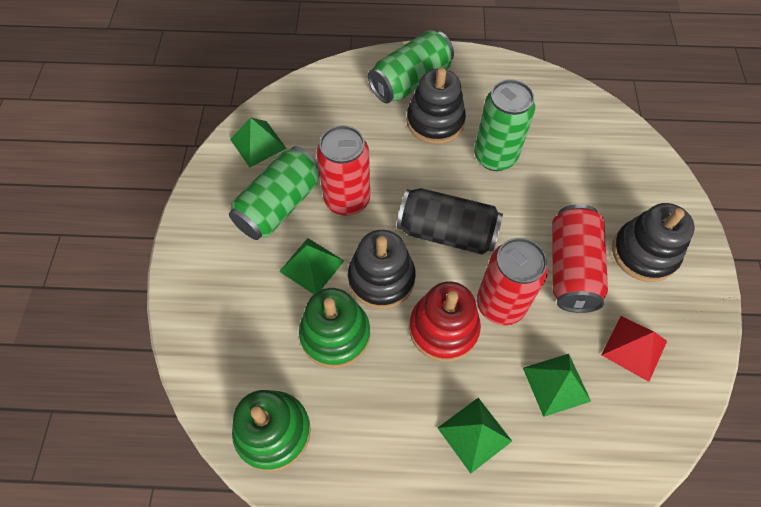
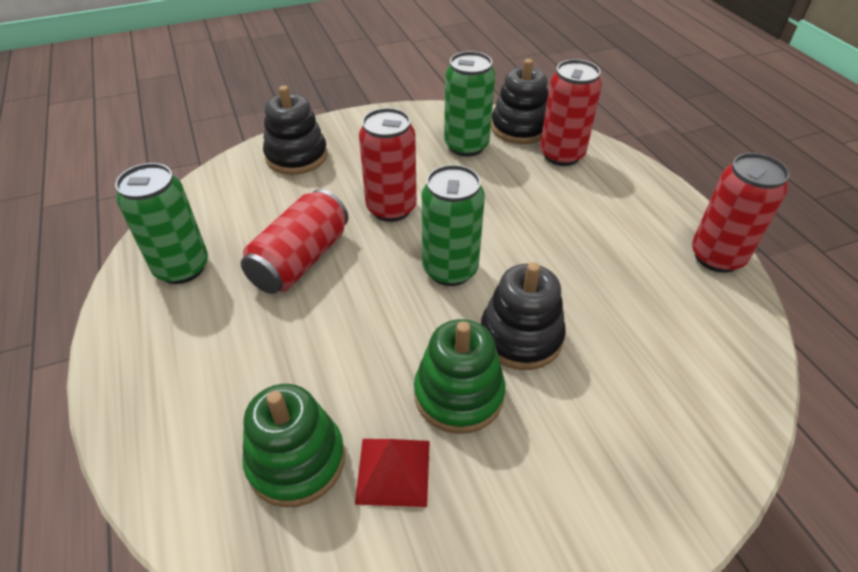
black can: [397,188,503,254] = 1 -> none = 0
green pyramid: [230,117,287,168] [279,238,344,294] [438,398,512,474] [523,354,591,417] = 4 -> none = 0
red can: [316,125,370,216] [477,238,548,325] [552,204,608,313] = 3 -> [241,189,348,294] [359,108,417,222] [540,59,602,166] [692,153,790,273] = 4
red stacking toy: [409,282,481,362] = 1 -> none = 0

